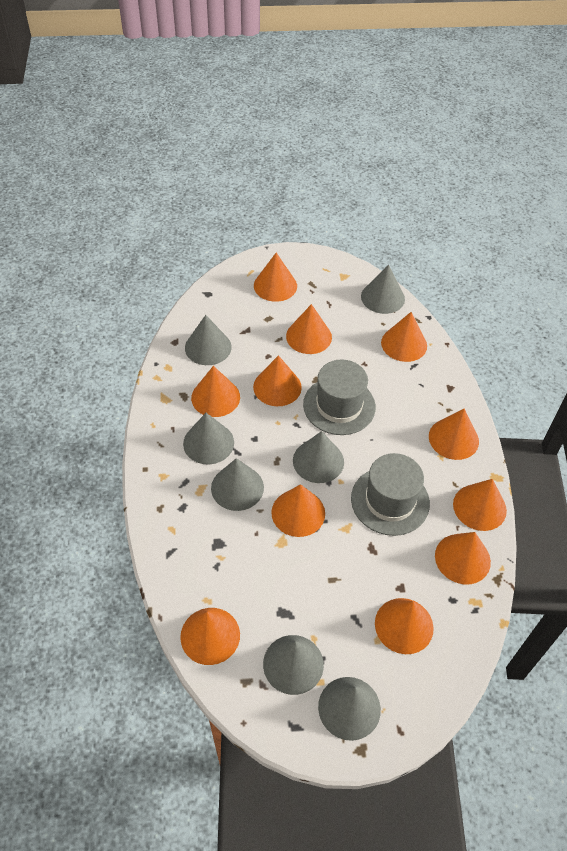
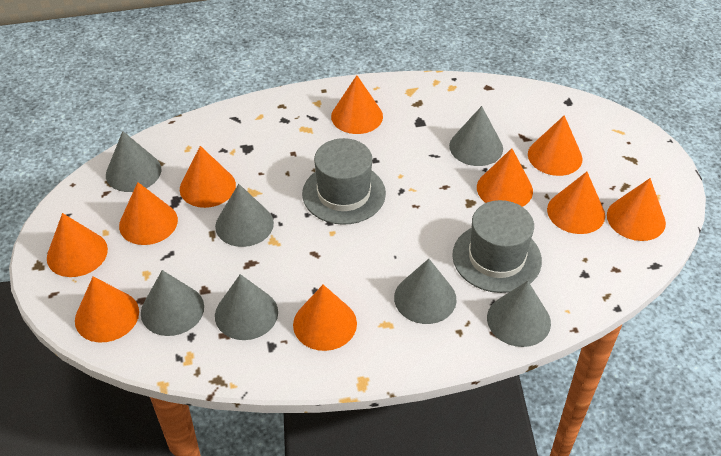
orange cone: [180,608,240,665] [191,366,240,417] [253,355,302,406] [254,253,297,302] [271,484,325,537] [286,304,332,354] [375,598,434,654] [381,312,427,362] [429,409,479,460] [435,532,491,584] [453,479,507,531] = 11 -> [47,213,108,277] [75,276,139,342] [119,182,178,245] [180,146,236,208] [293,285,357,351] [331,75,383,134] [477,148,533,207] [528,115,583,176] [547,172,605,234] [607,178,666,241] = 10

